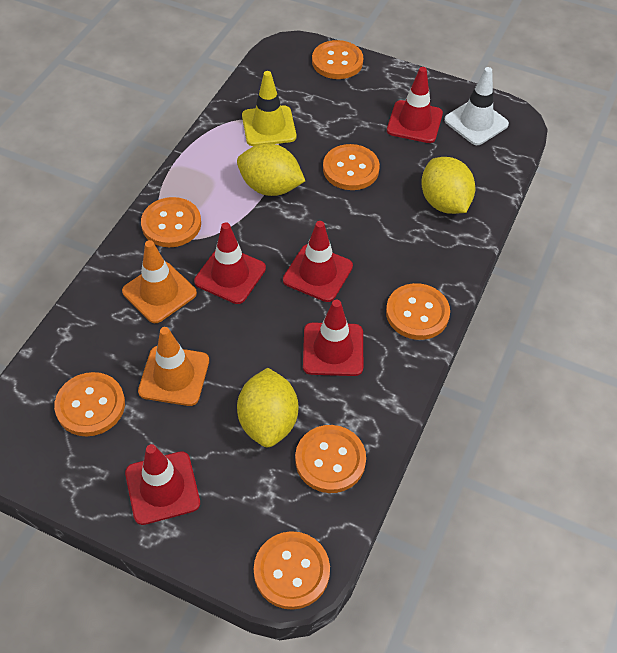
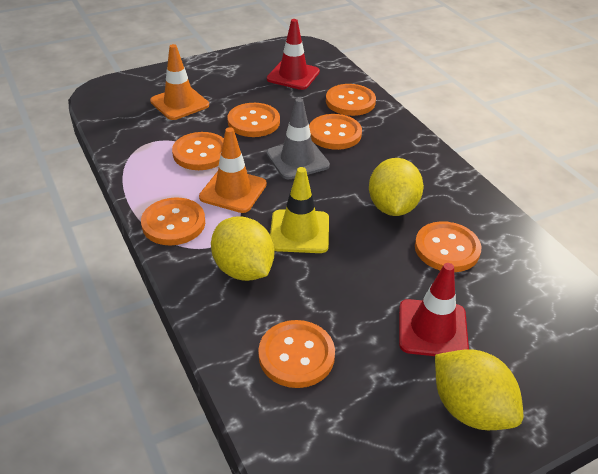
grey traffic cone: none = 0 -> [267,98,330,179] = 1
red traffic cone: [125,444,200,525] [194,222,266,304] [283,221,353,302] [303,300,363,376] [387,67,443,143] = 5 -> [267,19,320,90] [399,263,469,356] = 2
white traffic cone: [444,67,509,145] = 1 -> none = 0

